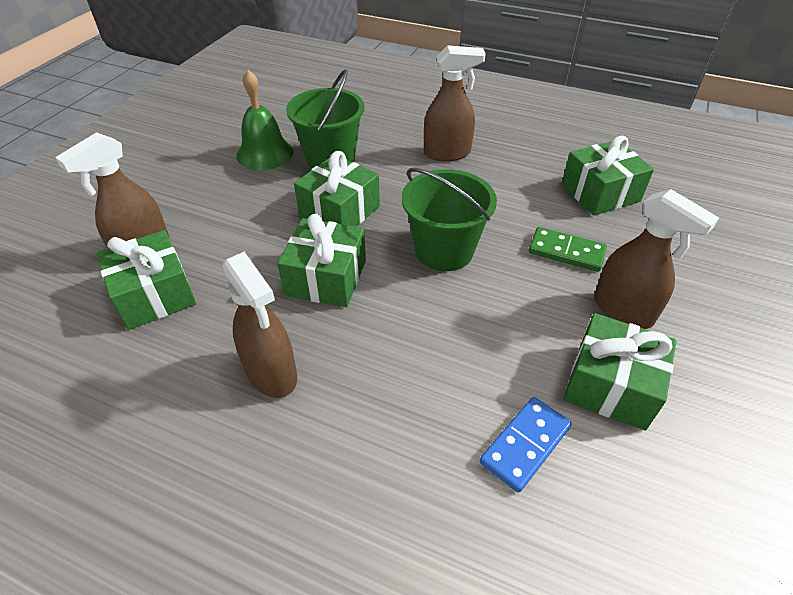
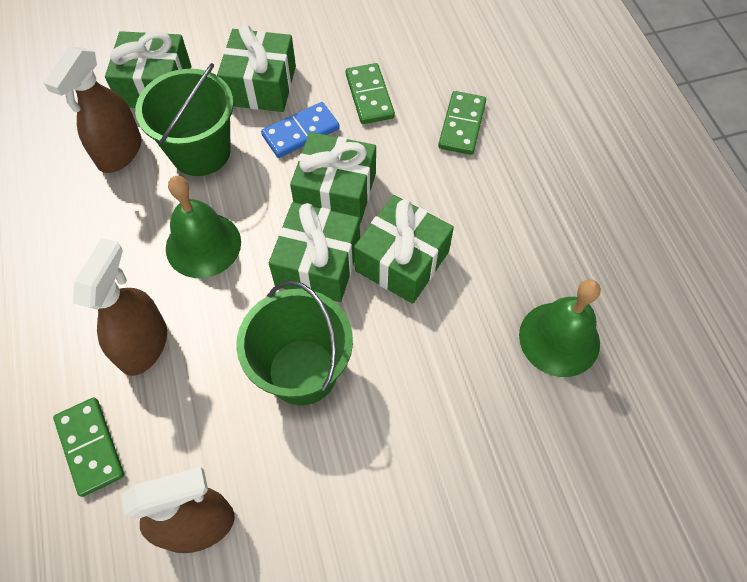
brown spray bottle: [55,132,169,248] [222,252,297,398] [424,45,486,161] [594,189,719,329] = 4 -> [44,46,142,173] [73,238,167,376] [121,467,235,553] = 3
green bell: [237,70,293,170] = 1 -> [166,176,241,278] [519,279,601,377] = 2
green domino: [529,227,607,272] = 1 -> [53,398,124,497] [346,63,395,124] [438,91,486,155] = 3

